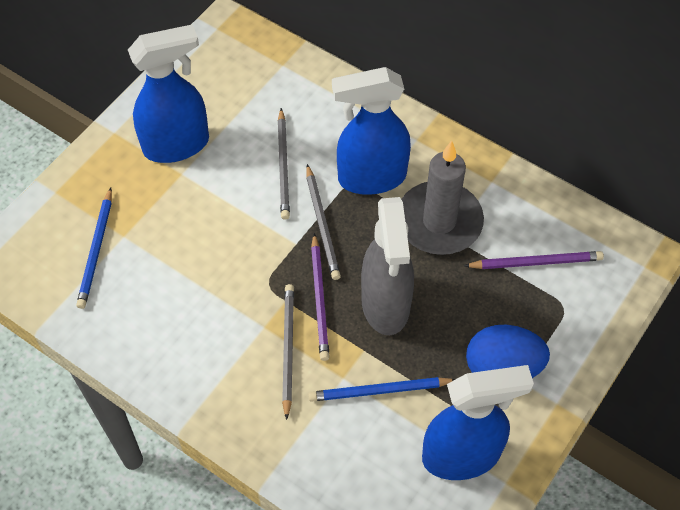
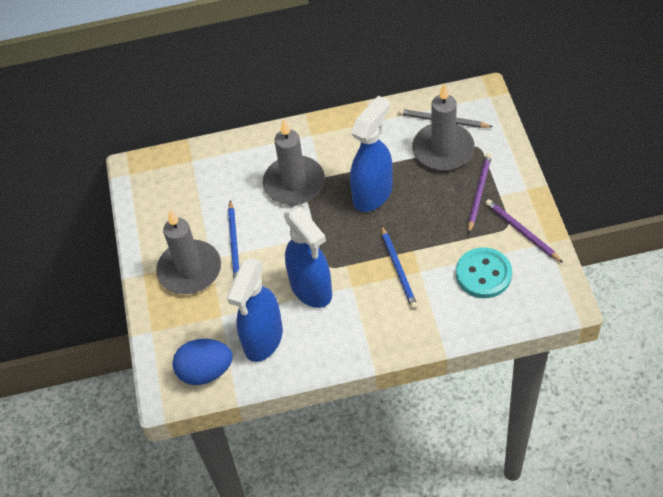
grey candle: [401,141,484,255] = 1 -> [156,210,221,294] [263,119,325,205] [412,83,474,171] = 3
grey pencil: [277,108,290,220] [282,284,294,420] [306,164,341,280] = 3 -> [398,109,493,128] = 1
grey spray bottle: [361,197,414,335] = 1 -> none = 0
turquoise button: none = 0 -> [456,247,512,298] = 1

